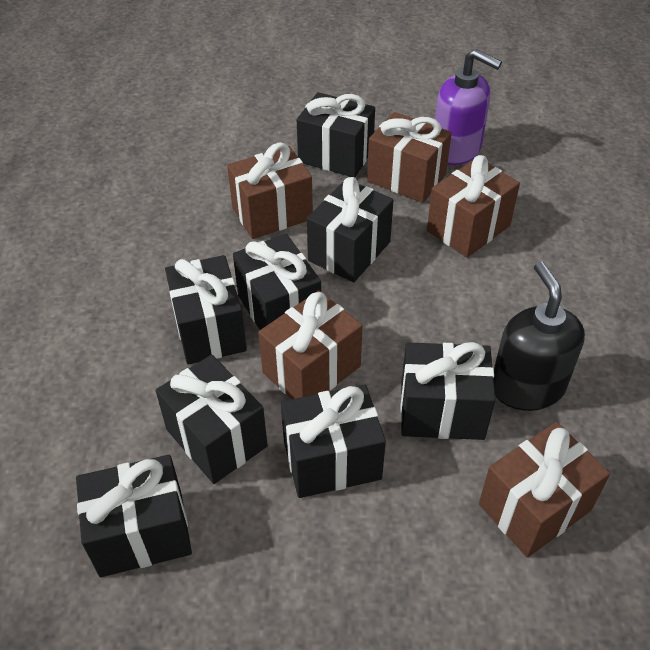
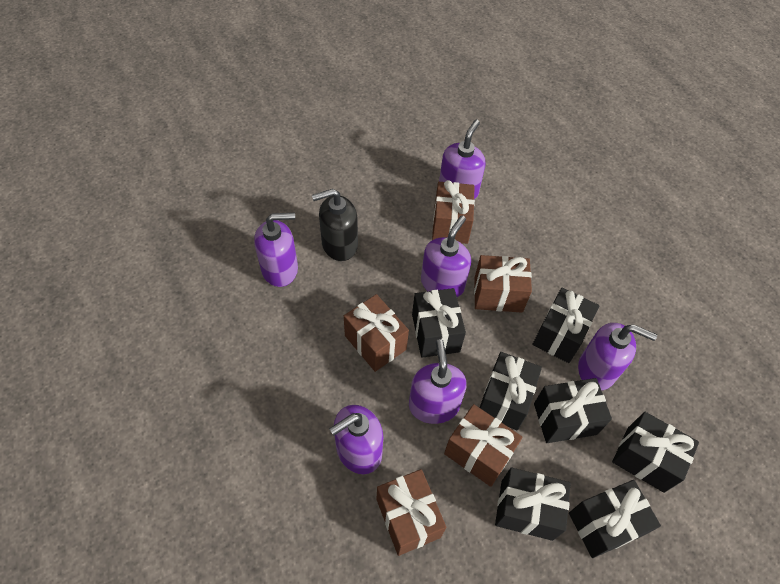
black gift: [76,455,192,577] [156,355,268,484] [165,255,247,365] [233,234,321,330] [281,384,386,498] [297,92,375,177] [307,177,393,282] [401,342,495,440] = 8 -> [412,288,466,358] [480,352,542,430] [495,468,571,541] [533,288,599,363] [534,378,612,443] [569,480,661,558] [612,412,699,493] = 7
purple soap dispenser: [435,49,502,165] = 1 -> [254,213,298,287] [329,405,383,474] [409,339,467,424] [421,216,471,297] [439,120,485,199] [578,323,657,390] = 6

